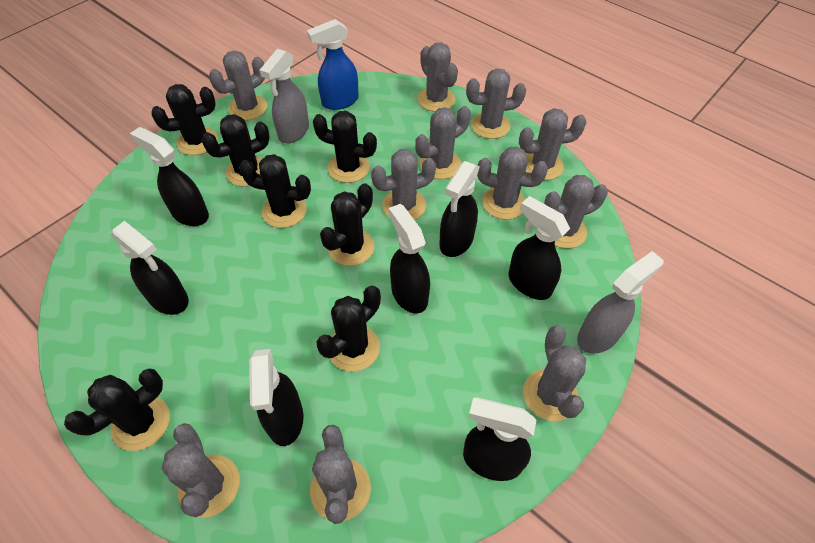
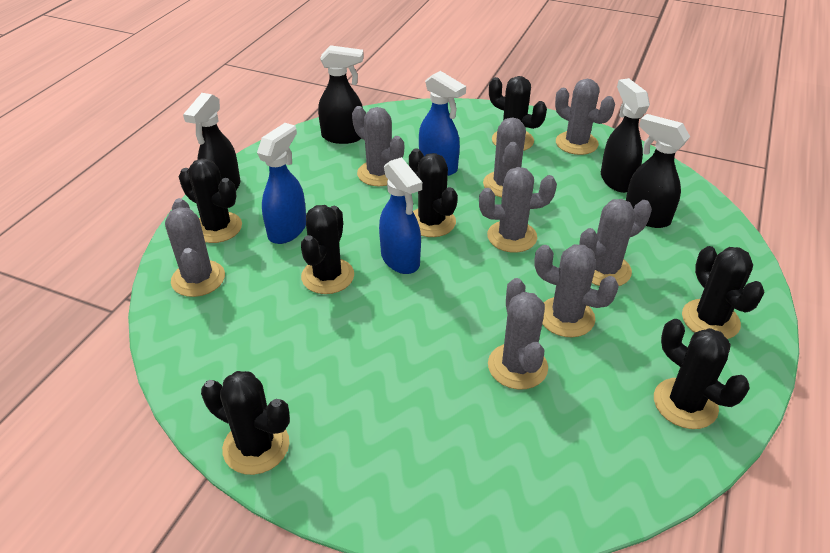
black spray bottle: [111,221,189,315] [130,127,209,226] [249,349,303,446] [389,204,430,314] [439,161,480,257] [463,397,536,481] [508,196,570,300] = 7 -> [183,93,241,190] [318,45,364,144] [601,78,650,193] [626,114,690,228] = 4
blue spray bottle: [307,19,359,110] = 1 -> [257,123,306,244] [379,157,422,274] [419,71,466,176] = 3
grey cactus: [161,423,240,518] [209,51,267,121] [310,425,371,524] [371,149,436,220] [415,106,471,179] [418,42,458,112] [466,68,526,139] [477,146,548,220] [519,108,587,180] [523,326,586,421] [544,175,608,248] = 11 -> [165,198,225,297] [352,106,404,186] [479,167,557,253] [483,117,526,197] [488,278,548,389] [534,244,619,338] [555,79,615,155] [579,199,652,286] = 8
grey spray bottle: [260,49,309,143] [577,251,664,354] = 2 -> none = 0

